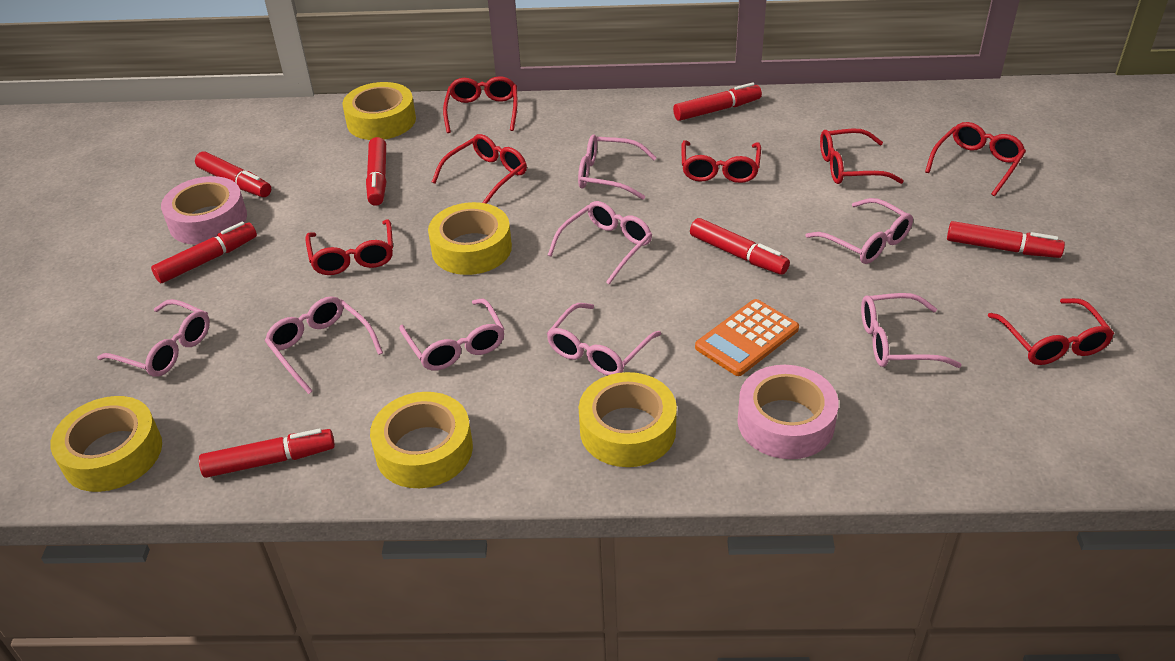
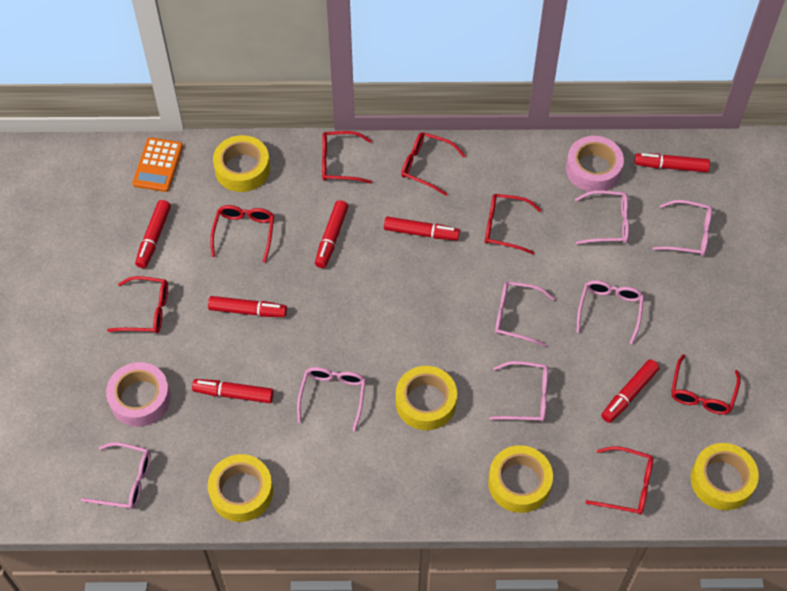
pink glasses: [97,299,210,377] [265,296,383,394] [399,299,505,371] [547,303,661,376] [548,201,652,285] [578,134,657,200] [805,198,913,264] [861,293,962,368] = 8 -> [81,442,151,509] [297,367,366,431] [489,361,548,422] [495,281,555,346] [575,190,629,244] [577,280,644,344] [653,200,712,256] = 7

